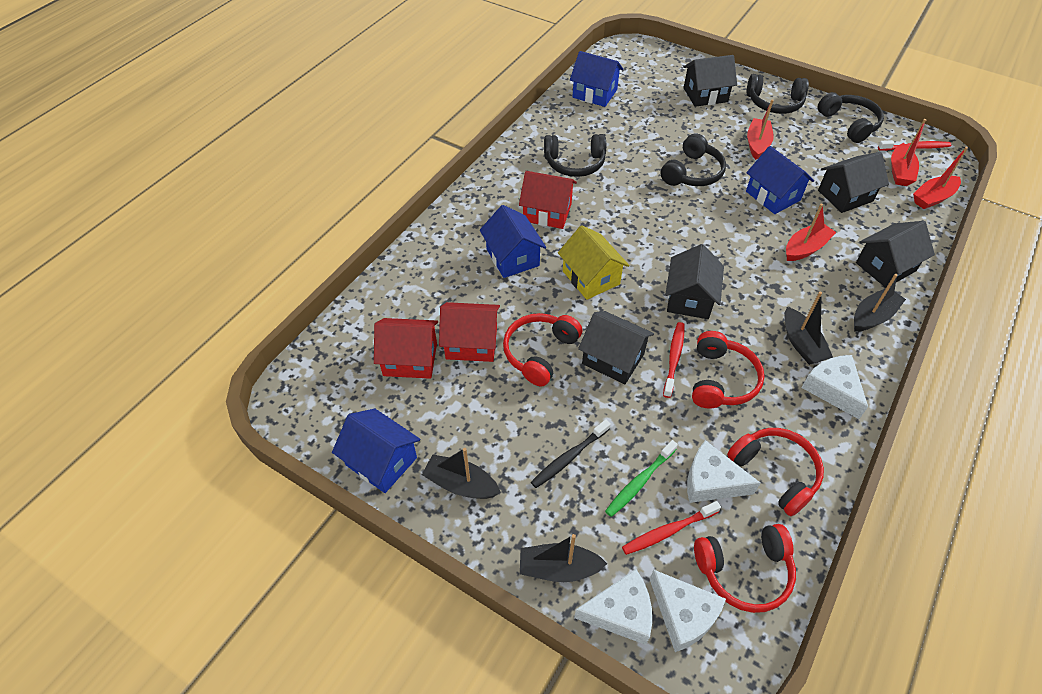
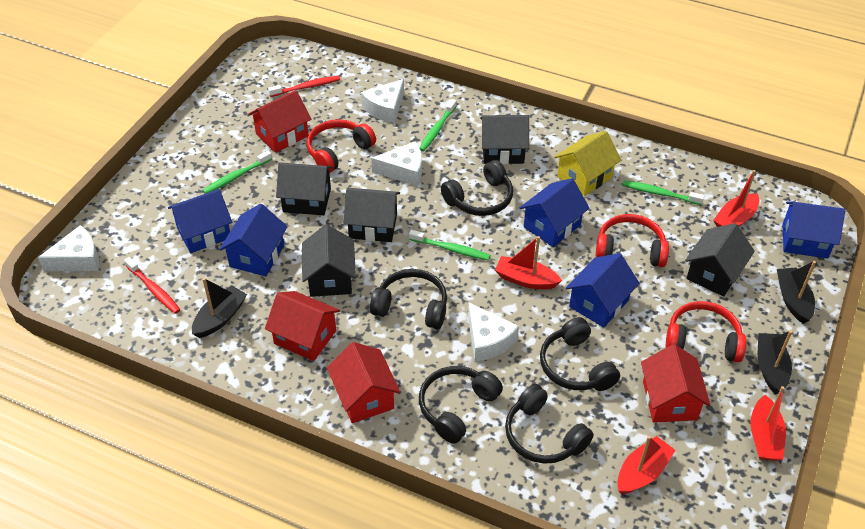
black boat: [422,448,501,499] [520,534,607,582] [784,291,833,365] [854,274,906,332] = 4 -> [192,278,247,338] [758,330,792,394] [777,261,816,324] = 3
black headphones: [544,134,606,177] [661,133,726,186] [747,74,809,114] [818,92,884,143] = 4 -> [370,269,447,329] [419,366,503,444] [441,160,513,216] [505,384,594,464] [540,317,620,391] = 5
black toothbrush: [531,419,611,488] = 1 -> none = 0
blue house: [332,408,420,493] [480,205,546,278] [570,51,623,107] [746,146,814,214] = 4 -> [168,189,232,253] [219,204,288,276] [520,178,589,247] [566,253,639,327] [782,201,845,258] = 5
green toothbrush: [605,440,678,517] = 1 -> [202,151,272,194] [409,230,490,261] [420,99,456,151] [622,181,704,205] = 4
red headphones: [503,313,582,386] [692,331,765,409] [694,524,796,613] [727,428,824,516] = 4 -> [307,119,376,173] [596,214,669,267] [666,301,746,362] = 3
red house: [374,318,438,379] [439,302,500,362] [519,171,577,229] = 3 -> [248,90,311,153] [265,291,340,361] [327,342,400,423] [641,344,711,423] = 4
red toothbrush: [622,501,721,555] [663,322,685,398] [878,140,951,151] = 3 -> [124,257,181,314] [268,76,340,97] = 2

